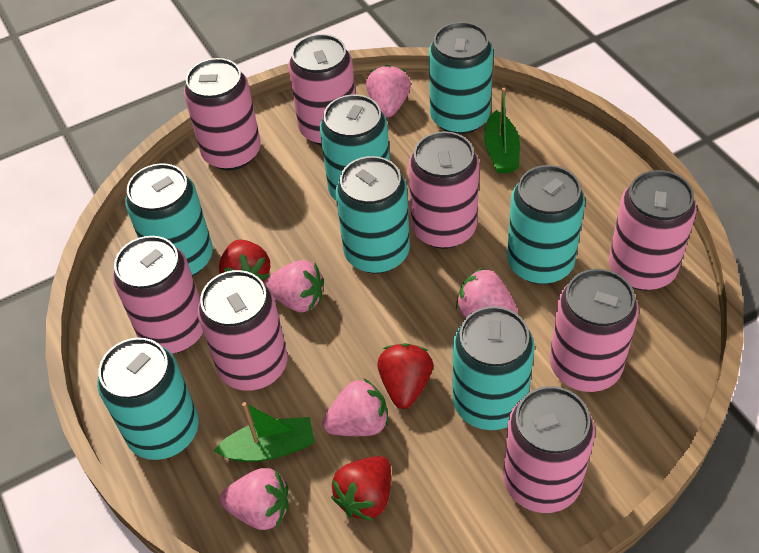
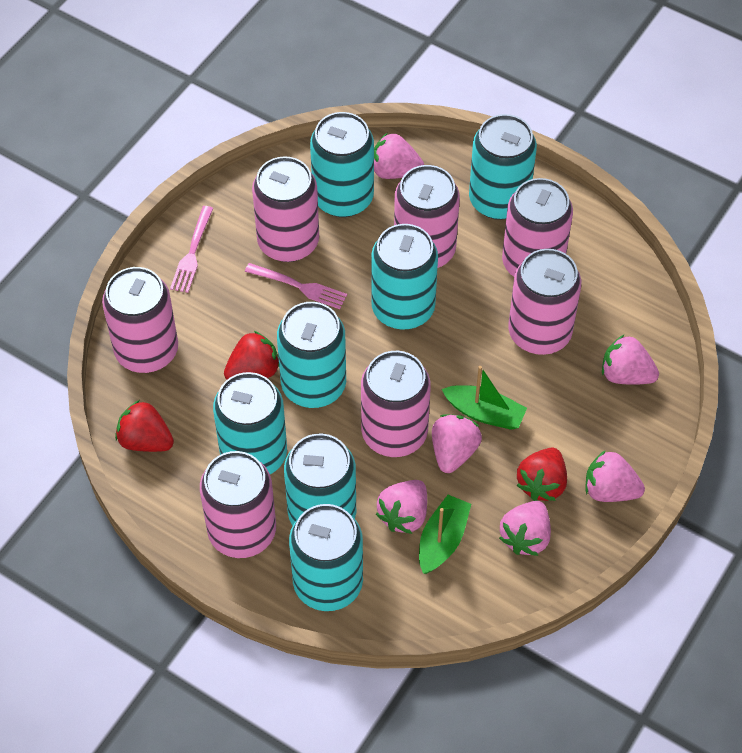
pink can: [113,236,203,354] [184,58,261,170] [198,270,288,391] [288,34,355,145] [409,131,479,249] [503,386,595,513] [550,269,639,392] [609,170,697,290] = 8 -> [102,267,178,373] [200,451,276,558] [252,156,319,262] [361,351,431,457] [394,165,460,268] [502,178,573,277] [508,249,581,355] = 7
pink fork: none = 0 -> [170,206,213,293] [245,263,347,309] = 2
pink strawberry: [220,468,289,530] [265,260,324,312] [322,378,388,436] [366,65,411,118] [456,268,518,317] = 5 -> [374,133,424,179] [376,480,427,534] [432,414,482,473] [499,501,551,556] [585,450,645,502] [602,335,659,385] = 6

